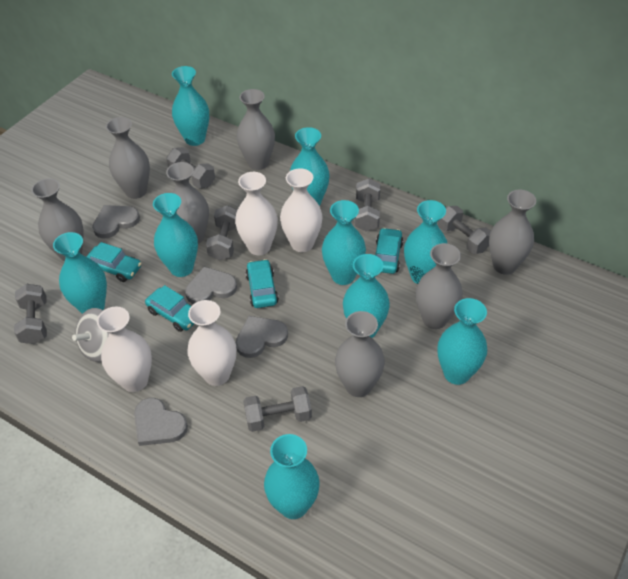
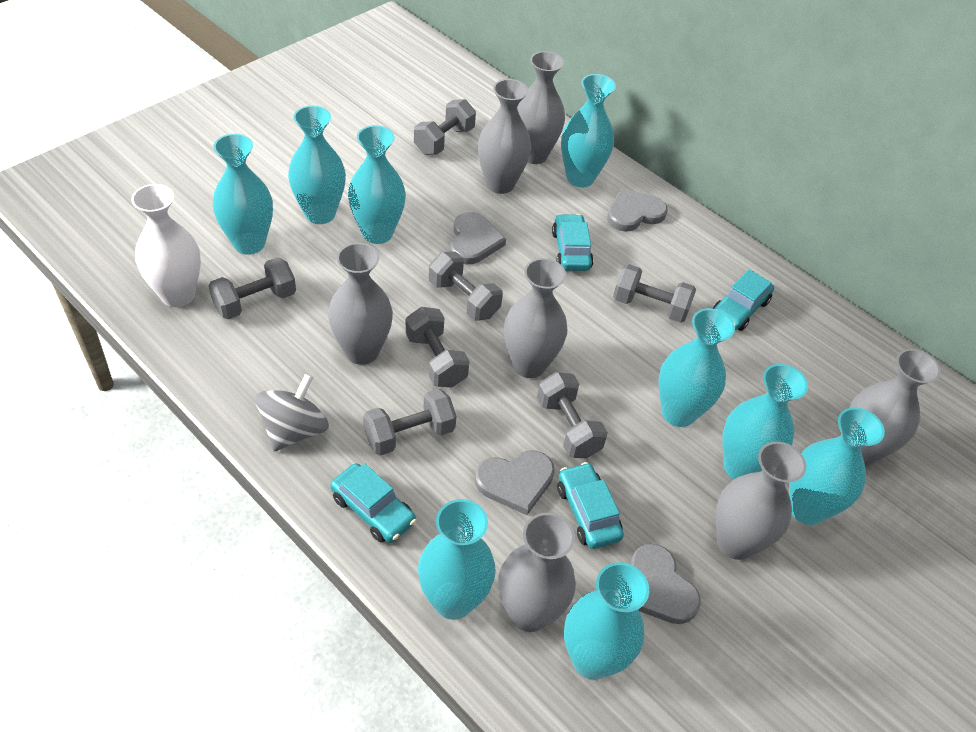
grey dumbbell: [14,284,47,344] [166,147,215,189] [206,205,237,260] [243,386,312,432] [355,178,380,232] [438,206,491,254] = 6 -> [208,257,296,319] [363,389,456,455] [405,307,469,387] [414,99,476,155] [429,251,503,321] [537,372,608,458] [613,264,696,323] = 7
white vase: [97,307,152,392] [187,300,237,386] [235,172,278,255] [280,168,323,252] = 4 -> [131,184,201,307] = 1

